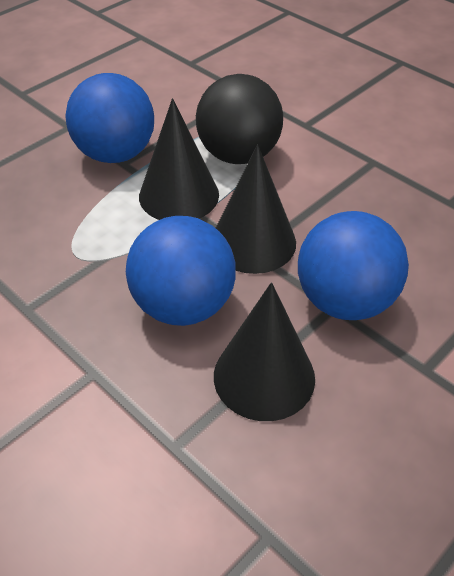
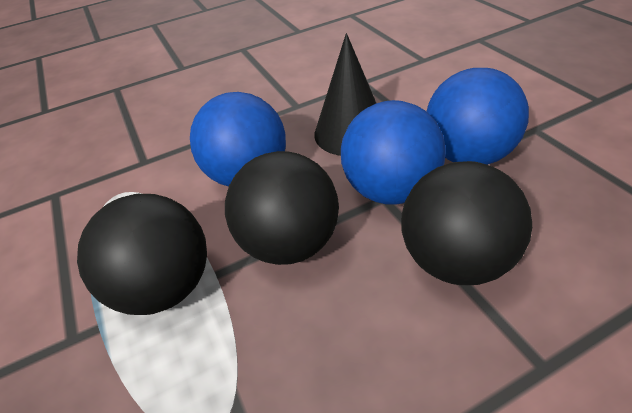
black ball: [196,74,283,164] = 1 -> [77,194,207,315] [225,151,339,265] [402,161,532,285] = 3
black cone: [139,98,219,220] [214,282,315,421] [216,144,296,274] = 3 -> [314,33,376,156] = 1

